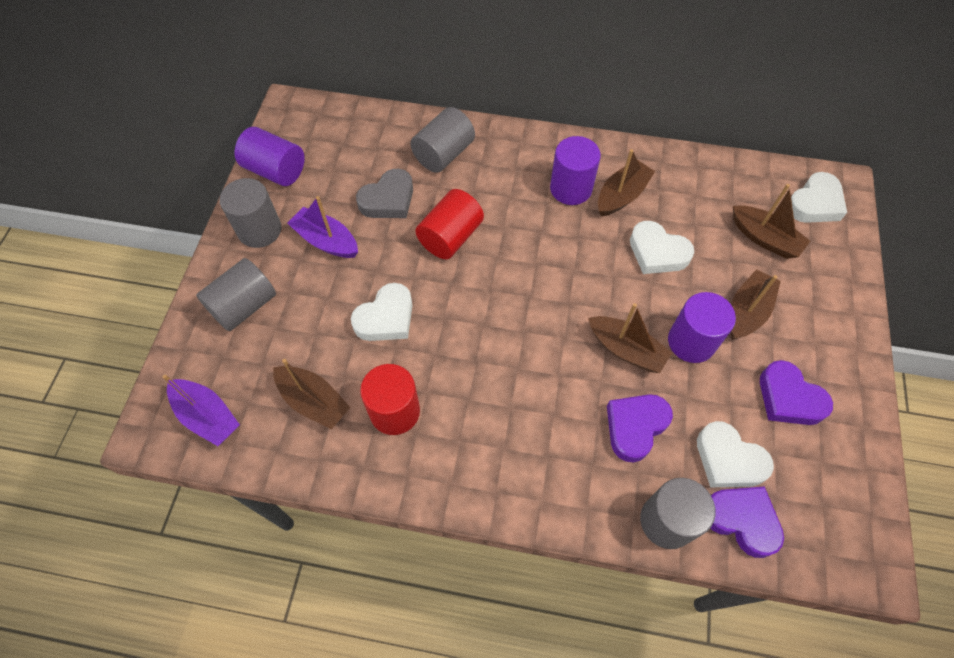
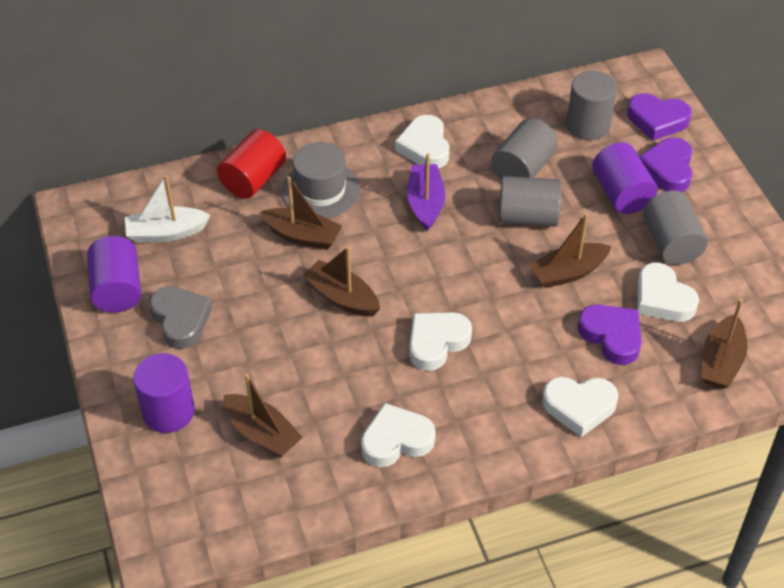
grey hat: none = 0 -> [282,142,360,218] = 1
purple boat: [162,375,240,446] [287,196,358,258] = 2 -> [407,153,445,231] = 1
red cylinder: [360,364,420,435] [415,189,484,259] = 2 -> [217,129,286,199] = 1
white boat: none = 0 -> [125,175,210,243] = 1
white heart: [351,283,413,341] [630,221,694,274] [697,421,774,488] [791,172,847,223] = 4 -> [361,403,436,467] [395,115,450,168] [409,312,472,371] [542,377,619,437] [637,262,699,322] = 5

